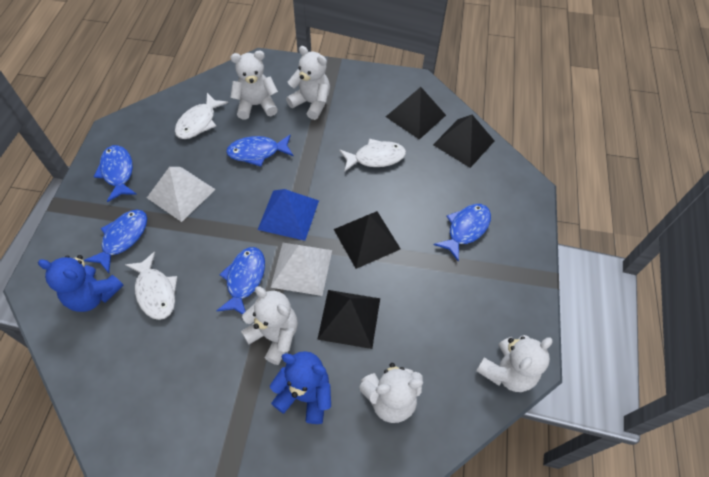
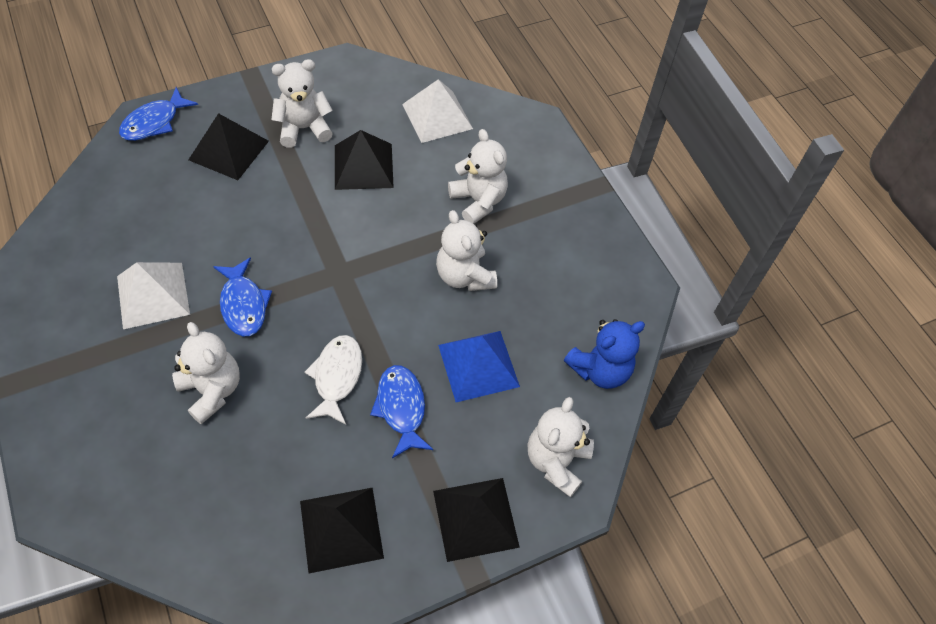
blue fish: [84,210,147,273] [94,145,137,202] [216,247,265,315] [226,134,293,167] [434,204,491,262] = 5 -> [119,87,198,141] [213,257,272,336] [370,365,433,458] = 3
blue teddy bear: [38,255,124,312] [270,351,331,424] = 2 -> [564,319,645,389] = 1
white fish: [125,252,177,320] [175,93,228,139] [339,139,406,172] = 3 -> [304,335,362,425] = 1

